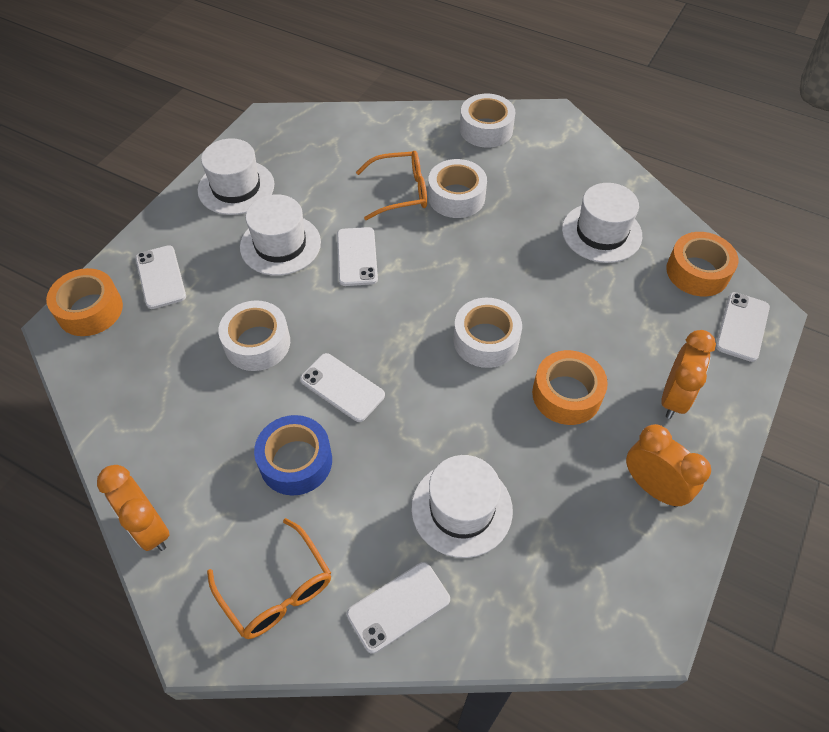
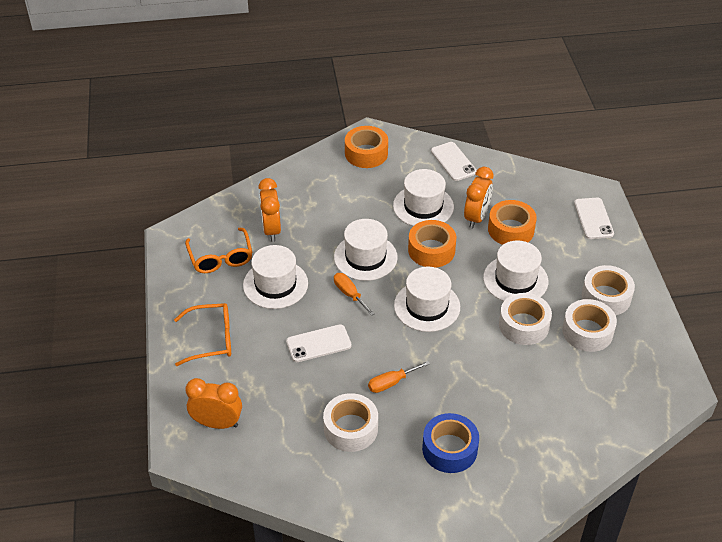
orange screwdriver: none = 0 -> [334,273,375,316] [368,361,430,393] = 2
white hat: [198,138,274,215] [240,194,321,276] [411,455,513,558] [562,183,642,263] = 4 -> [243,245,308,309] [334,219,398,281] [393,169,454,226] [394,267,460,332] [483,240,548,301] = 5
white phone: [136,245,186,309] [300,353,385,422] [337,227,378,286] [347,562,450,654] [716,292,770,362] = 5 -> [286,324,352,362] [431,142,477,181] [574,198,614,239] = 3

